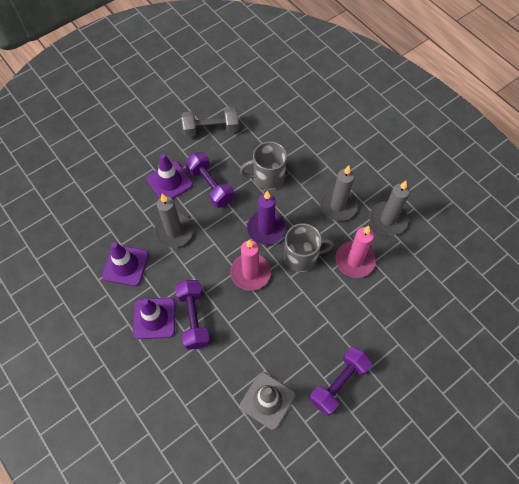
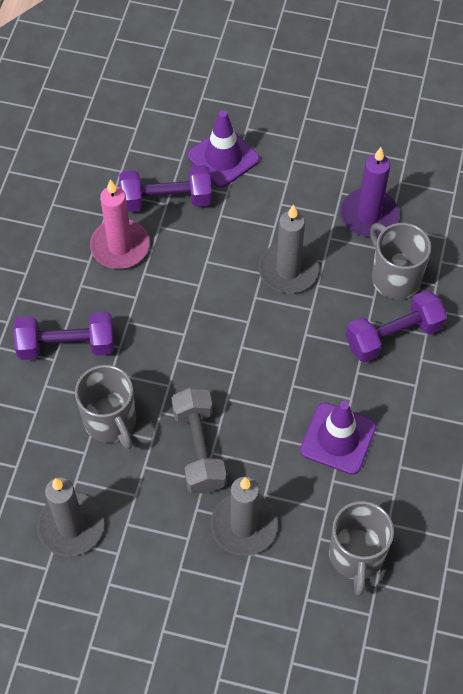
grey mug: [240,141,287,190] [284,223,334,272] = 2 -> [75,365,136,449] [329,501,394,596] [370,223,431,299] = 3
grey traffic cone: [240,372,295,430] = 1 -> none = 0
pink candle: [230,239,271,291] [335,226,376,278] = 2 -> [90,179,150,269] = 1
purple traffic cone: [102,242,149,286] [133,298,175,339] [147,154,193,199] = 3 -> [187,110,260,188] [300,401,376,475] = 2

